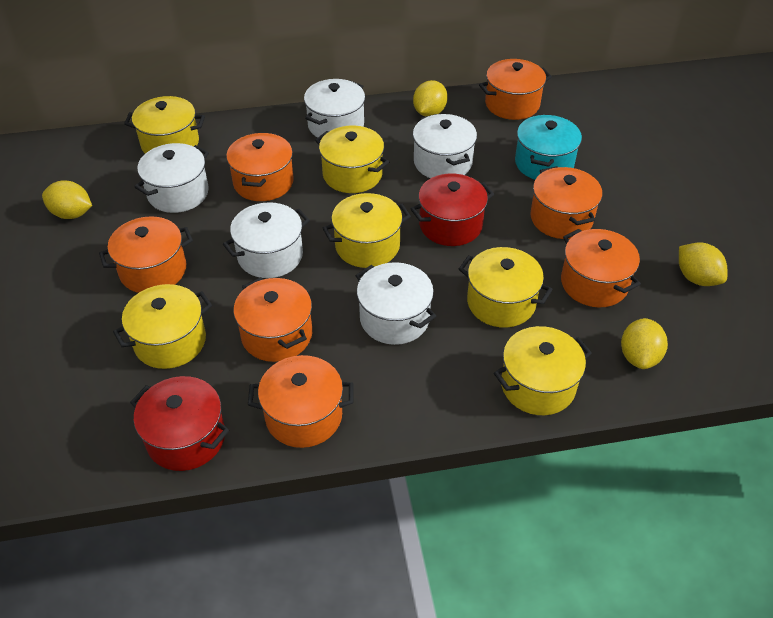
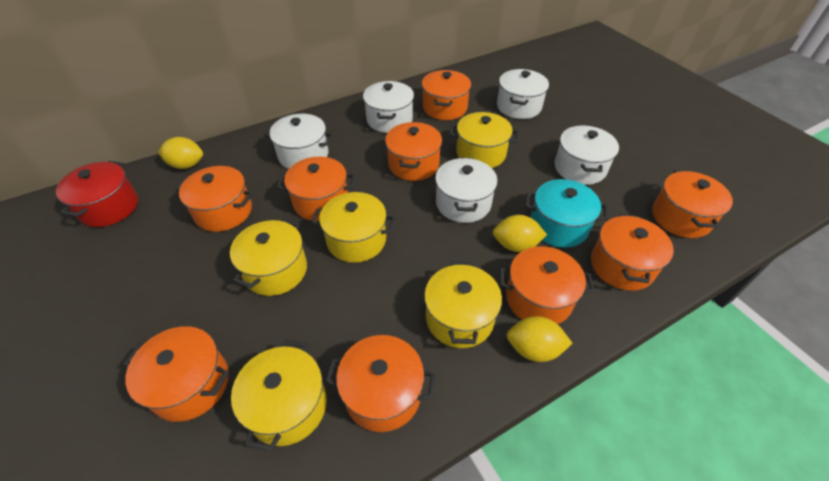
orange pot: [99,216,193,293] [226,132,294,201] [233,277,312,362] [248,355,354,448] [479,59,552,120] [530,166,602,239] [561,229,641,307] = 7 -> [123,326,229,422] [176,166,253,232] [277,157,355,221] [325,335,436,432] [385,122,442,181] [422,70,471,120] [499,246,595,324] [591,214,674,291] [652,170,733,238] = 9
red pot: [130,376,229,471] [410,173,494,246] = 2 -> [56,161,138,227] = 1
yellow lemon: [42,180,92,219] [413,80,448,116] [621,318,668,369] [679,242,728,286] = 4 -> [158,137,203,169] [493,215,547,252] [507,316,573,362] = 3
yellow pot: [113,284,212,369] [124,96,205,154] [315,126,389,193] [323,193,411,268] [459,247,553,328] [494,326,592,415] = 6 -> [230,218,307,296] [231,340,327,451] [311,192,396,263] [424,261,502,348] [449,112,519,168] = 5

